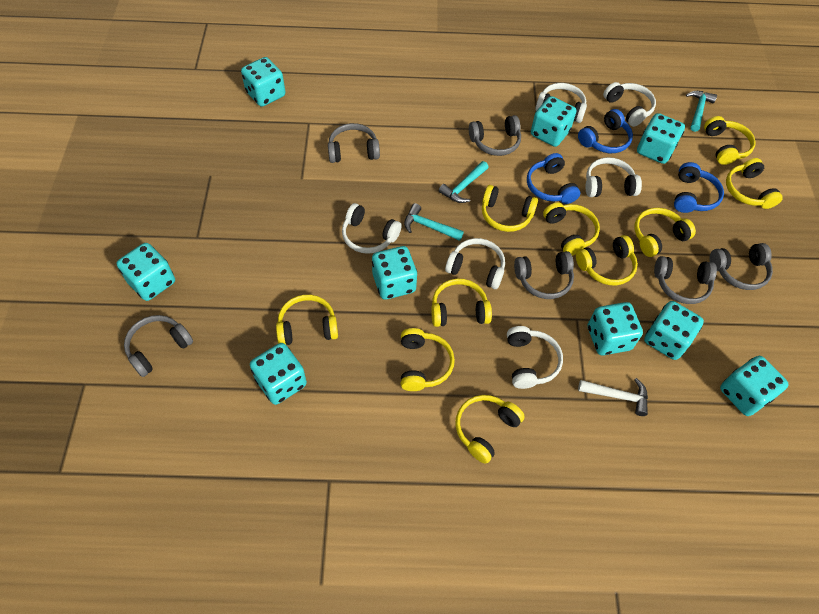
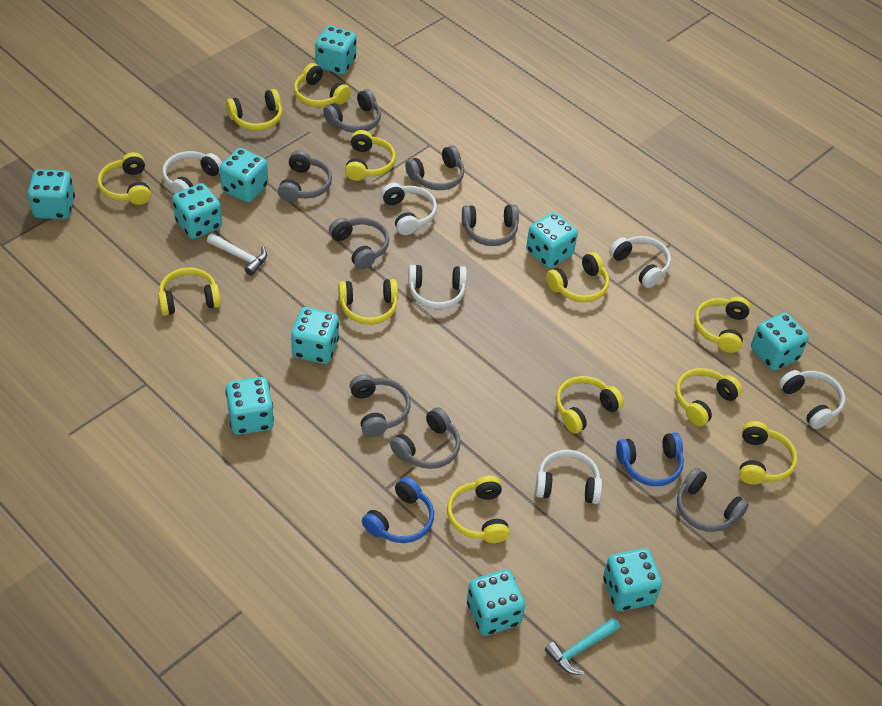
blue headphones: [527,153,580,204] [578,109,633,153] [674,162,724,213] = 3 -> [362,477,434,543] [616,433,684,486] = 2
grey headphones: [124,315,193,377] [328,123,380,163] [469,115,521,156] [514,251,574,299] [654,256,717,304] [709,243,773,290] = 6 -> [278,150,332,202] [323,89,381,133] [329,217,389,269] [350,374,411,437] [390,407,461,469] [405,145,464,190] [462,205,519,246] [677,468,749,532] = 8
turquoise dice: [117,243,175,301] [241,57,285,107] [250,343,307,405] [372,246,417,300] [531,96,577,147] [588,302,643,356] [637,113,685,164] [644,301,704,360] [720,356,789,416] = 9 -> [28,169,75,219] [172,183,222,239] [220,148,268,203] [225,377,274,435] [291,307,339,364] [315,26,356,75] [467,569,525,636] [526,212,578,268] [603,548,662,611] [751,312,809,371] = 10
turquoise hammer: [404,203,464,241] [438,161,489,203] [686,91,717,132] = 3 -> [545,617,620,675] = 1
yellow headphones: [276,295,338,345] [401,328,455,391] [431,279,492,327] [456,395,525,464] [482,185,538,232] [543,202,600,255] [576,235,638,285] [634,208,696,257] [704,116,756,165] [726,158,783,209] = 10 -> [98,152,151,205] [158,267,221,316] [226,89,282,131] [294,63,351,107] [338,279,398,325] [345,130,396,181] [447,476,510,543] [546,252,609,302] [556,376,624,434] [675,368,742,426] [694,297,750,353] [739,421,797,484] = 12

